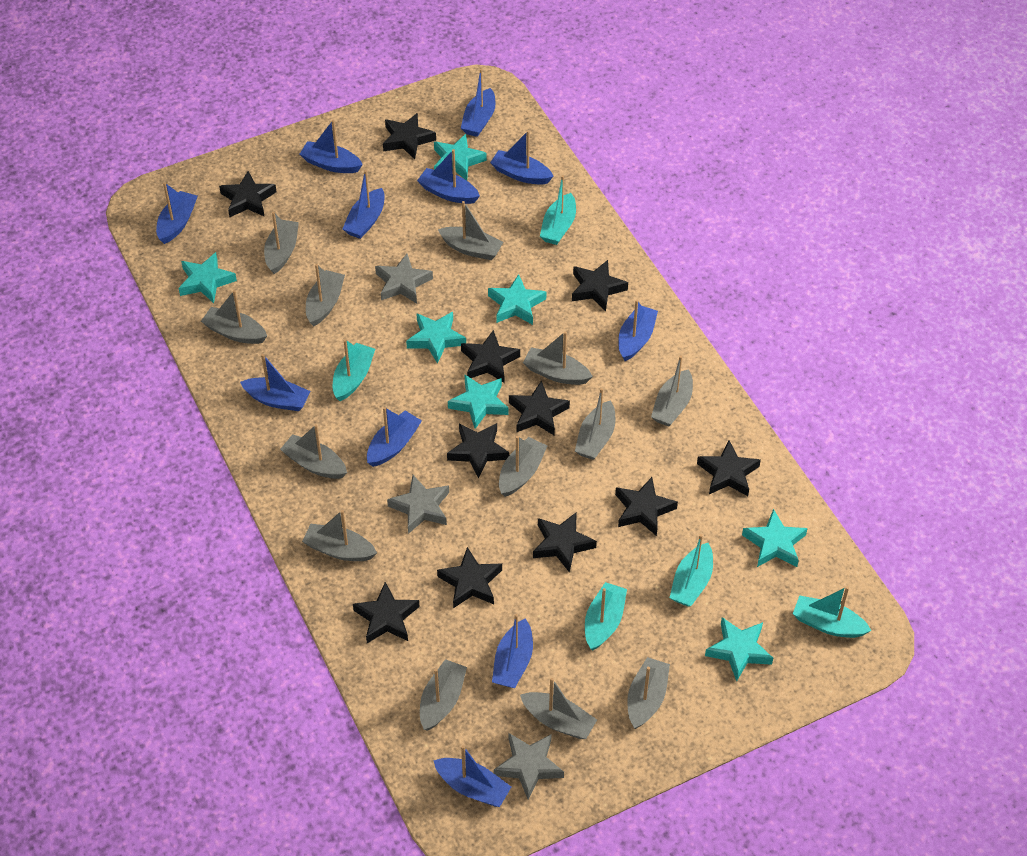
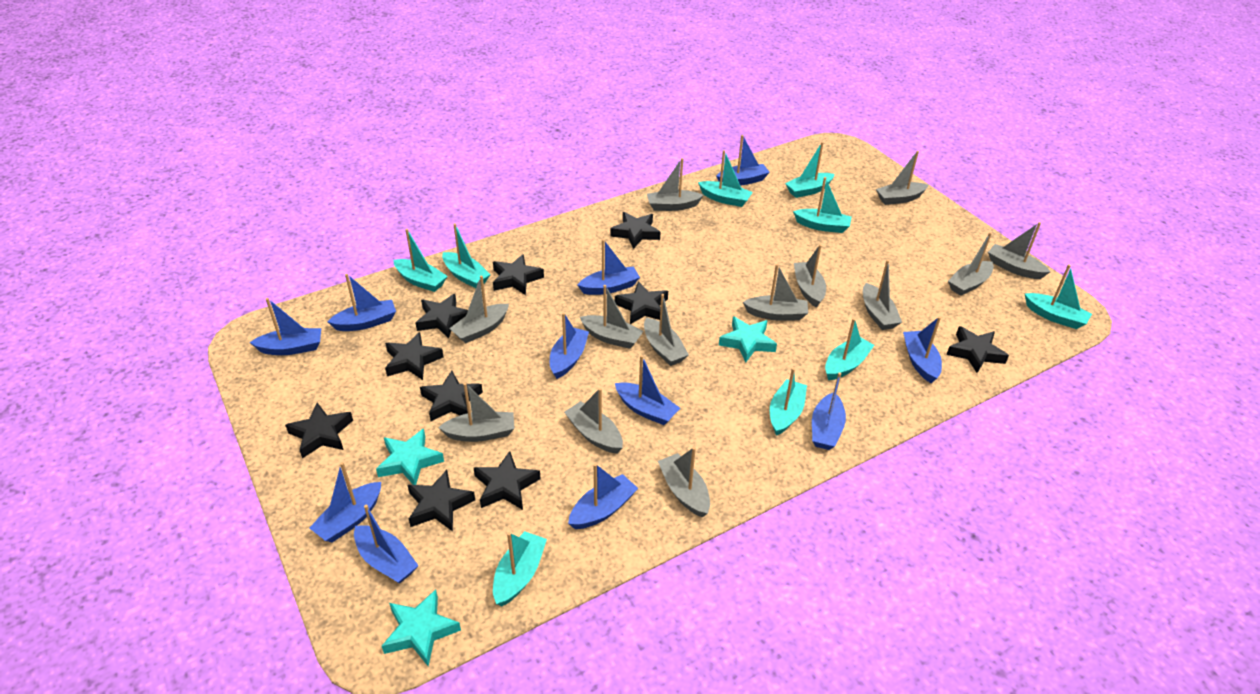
black star: [219,171,277,217] [353,582,420,643] [383,113,436,159] [437,547,502,608] [447,423,510,479] [461,330,520,383] [509,381,570,435] [533,512,597,573] [572,260,628,311] [615,477,678,536] [697,440,761,496] = 11 -> [285,403,353,459] [385,332,444,380] [408,470,475,532] [415,294,468,339] [420,371,483,421] [474,451,541,510] [493,254,544,295] [610,212,660,249] [615,281,668,324] [946,326,1009,373] = 10
grey star: [375,254,433,304] [387,475,449,534] [494,733,564,800] = 3 -> none = 0
turquoise boat: [333,339,375,401] [540,175,576,245] [585,582,627,651] [670,534,713,607] [793,586,871,638] = 5 -> [394,229,448,292] [442,223,491,288] [493,531,547,606] [698,150,753,207] [770,368,807,436] [785,142,835,198] [793,177,852,233] [825,318,874,380] [1025,264,1092,329] = 9
turquoise star: [178,252,237,303] [406,312,466,364] [434,134,487,180] [448,375,508,429] [488,274,546,325] [705,617,773,682] [742,509,808,567] = 7 -> [376,428,444,485] [382,589,461,666] [719,316,777,363] = 3

